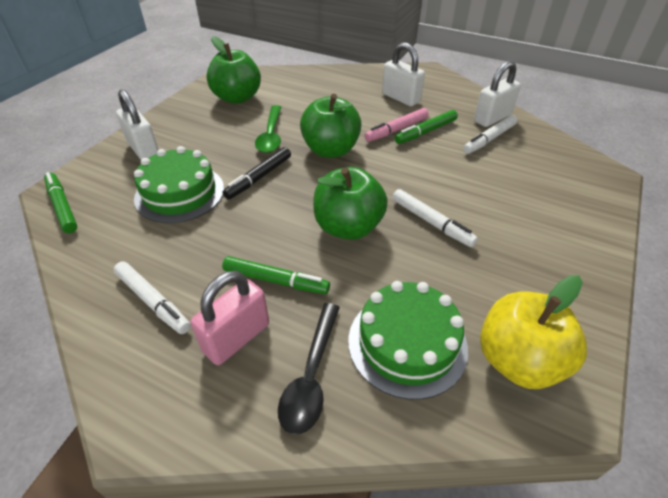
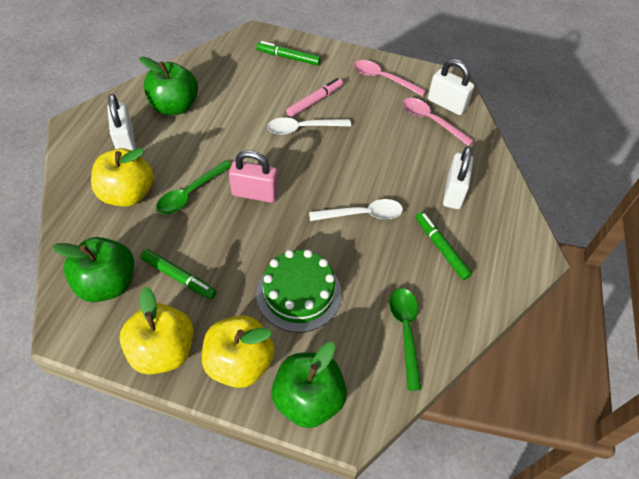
black marker: [223,147,291,200] = 1 -> none = 0
black spoon: [278,303,340,434] = 1 -> none = 0
green cake: [134,146,224,223] [348,281,468,400] = 2 -> [256,250,342,332] = 1
green spoon: [255,105,281,153] = 1 -> [156,160,232,215] [390,288,421,391] = 2
pink spoon: none = 0 -> [354,60,427,96] [403,98,474,146] = 2
white marker: [113,261,191,334] [392,189,478,247] [463,115,517,154] = 3 -> none = 0
white spoon: none = 0 -> [267,117,351,135] [309,199,403,221] = 2
yellow apple: [480,275,587,389] = 1 -> [91,148,154,207] [119,287,194,374] [202,315,275,388] = 3

